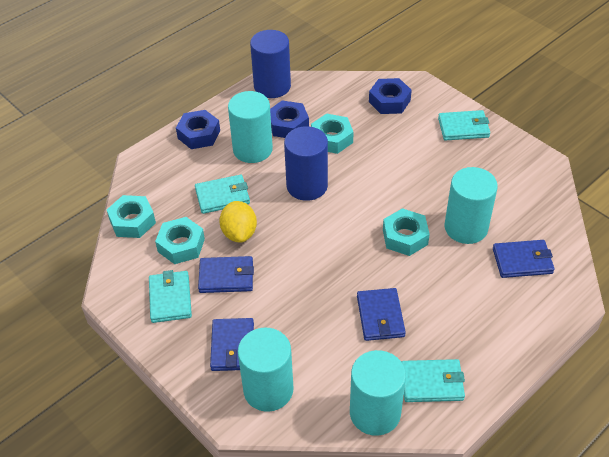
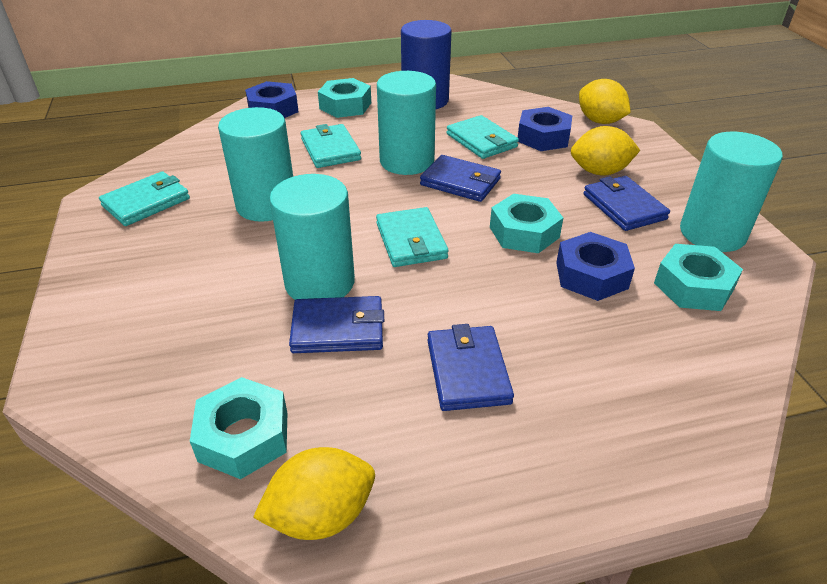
blue cylinder: [250,30,291,98] [284,126,328,201] = 2 -> [401,20,452,109] = 1
yellow lemon: [219,201,257,243] = 1 -> [253,447,375,540] [571,126,640,176] [579,79,631,124] = 3

